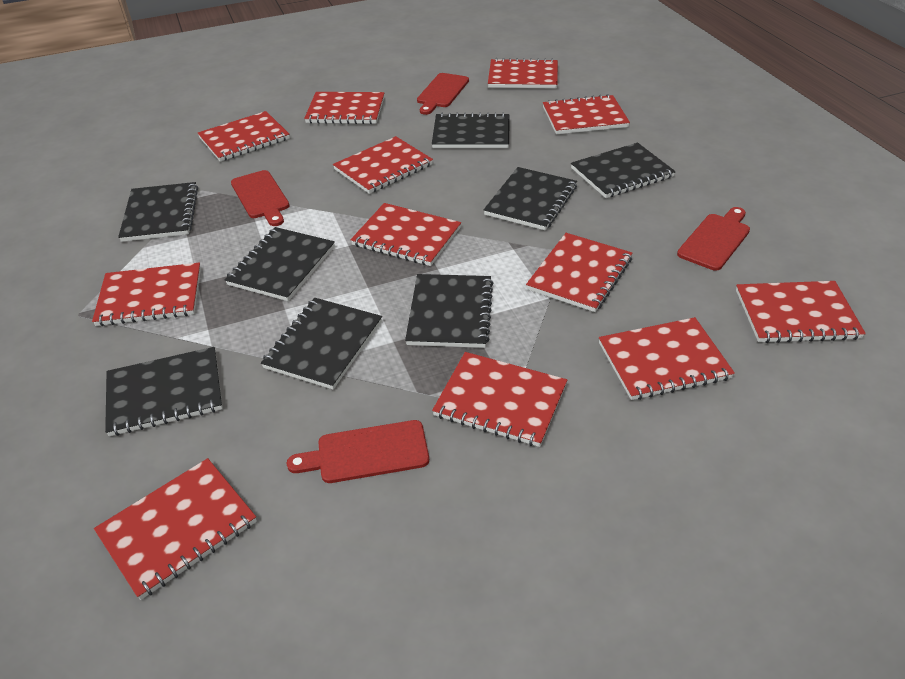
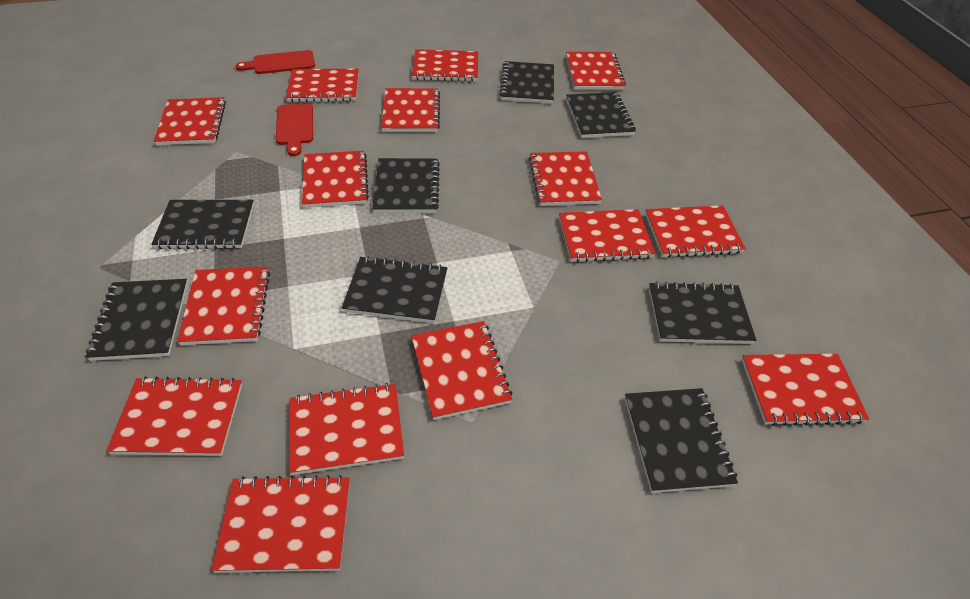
red cutting board: [231,170,289,226] [287,420,429,483] [417,73,469,115] [677,207,750,271] = 4 -> [235,50,315,74] [276,103,313,156] = 2
red notebook: [92,262,201,326] [94,458,257,600] [198,111,290,162] [304,92,384,124] [333,136,433,194] [351,203,461,266] [432,352,567,447] [488,58,558,89] [526,233,632,312] [543,94,630,134] [599,317,735,400] [736,281,866,343] = 12 -> [106,376,242,456] [154,97,226,145] [177,267,270,345] [211,475,350,573] [286,69,359,102] [289,383,404,475] [302,151,369,208] [381,88,440,132] [411,321,512,420] [412,49,478,82] [529,151,602,206] [559,209,656,262] [566,52,626,89] [645,205,746,258] [742,354,869,426] = 15

